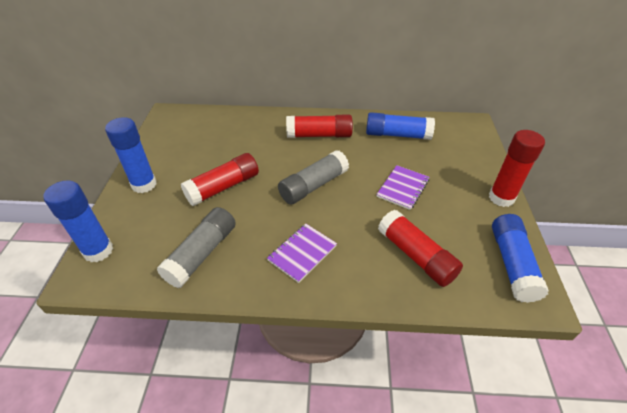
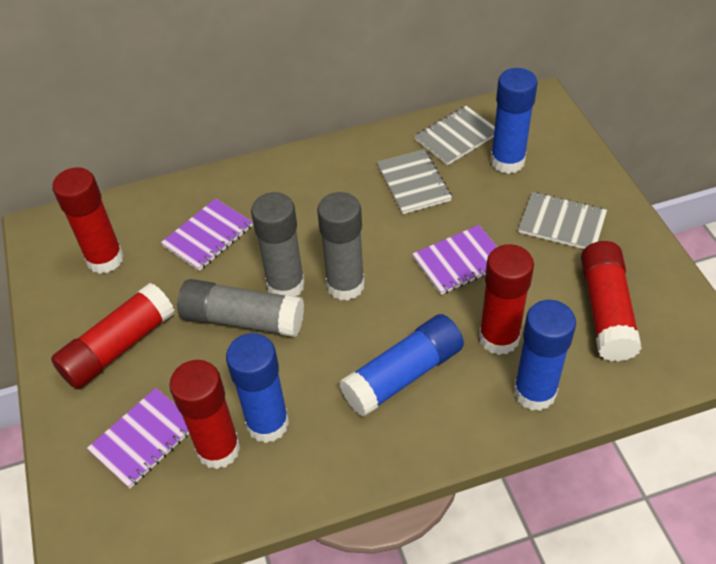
grey glue stick: [157,207,236,288] [278,150,349,205] = 2 -> [177,279,304,337] [251,192,305,296] [317,192,365,301] = 3
grey notebook: none = 0 -> [377,149,452,214] [414,106,495,165] [518,192,607,249] = 3
purple notebook: [267,224,337,283] [376,165,429,210] = 2 -> [87,388,189,488] [161,198,253,271] [412,225,497,295] = 3
red glue stick: [181,153,259,206] [286,115,353,138] [378,210,463,287] [489,130,545,207] = 4 -> [51,283,174,389] [52,167,124,274] [169,360,241,469] [479,244,534,355] [581,241,642,362] = 5

